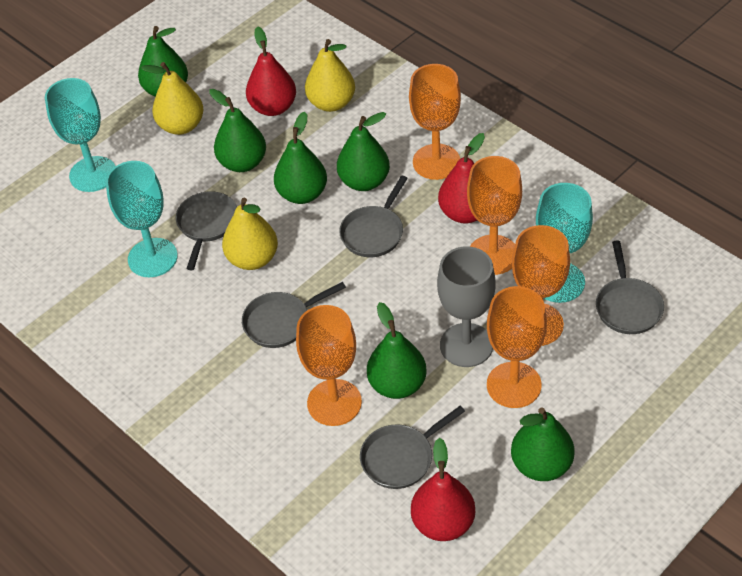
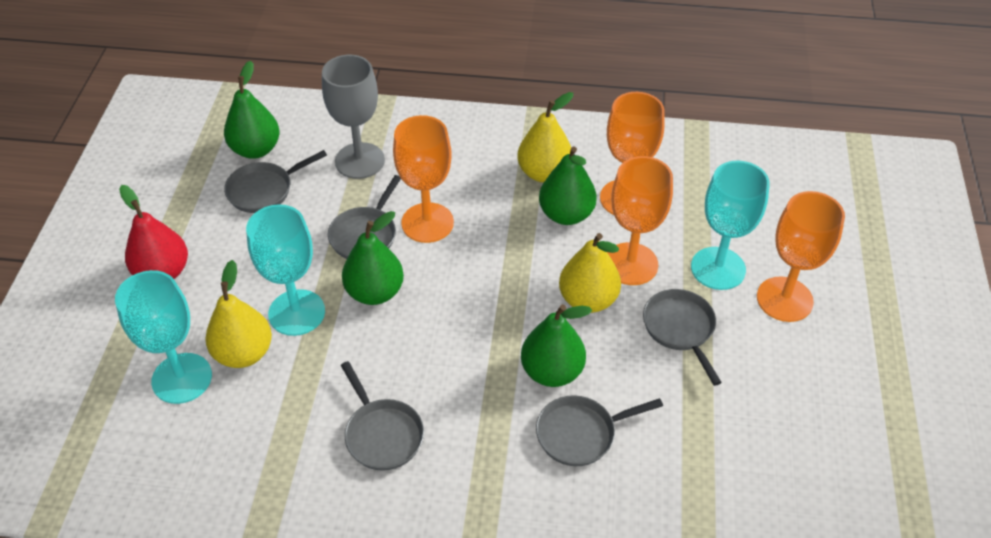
green pear: [138,26,188,97] [209,89,266,172] [274,112,327,204] [337,112,390,191] [367,302,427,399] [511,408,574,481] = 6 -> [224,61,280,159] [342,211,404,305] [521,304,592,387] [539,147,597,225] = 4
orange goblet: [296,305,362,426] [409,64,461,180] [467,156,522,275] [487,286,547,408] [512,225,570,346] = 5 -> [393,115,454,243] [600,92,665,215] [607,156,673,285] [757,191,845,322] = 4
red pear: [246,26,296,116] [411,438,475,541] [438,133,485,223] = 3 -> [119,185,188,279] = 1

